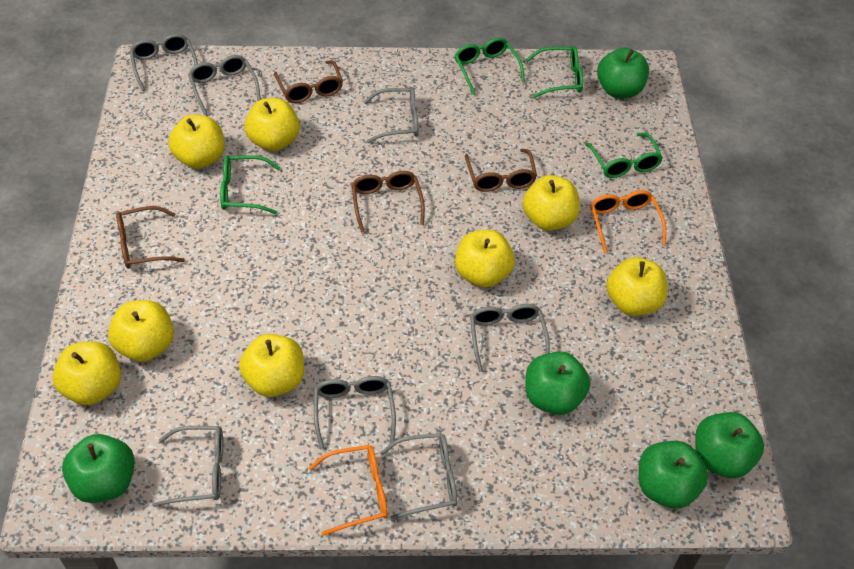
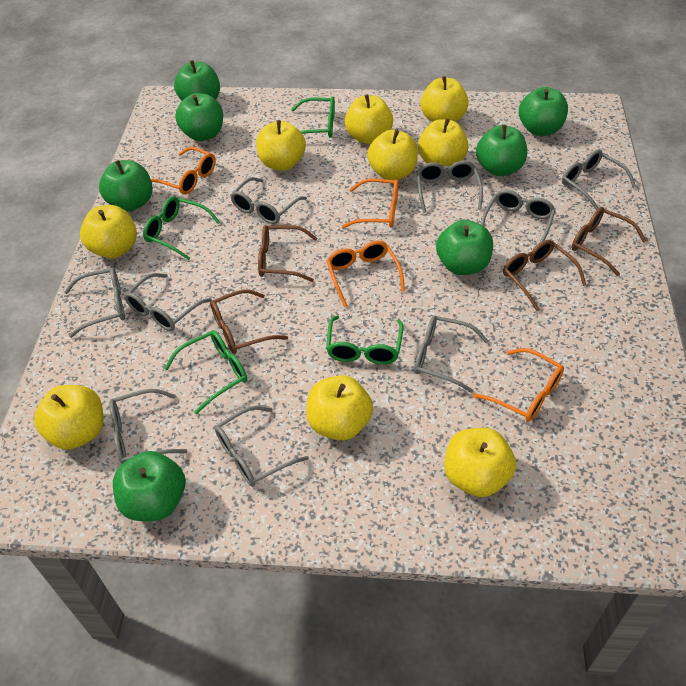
green apple: [62,434,135,503] [526,351,590,415] [597,48,649,98] [639,441,708,509] [695,412,764,478] = 5 -> [99,160,153,211] [113,451,185,521] [174,60,220,101] [175,93,223,141] [436,220,493,275] [476,125,527,176] [519,87,568,136] = 7
grey glasses: [130,34,198,91] [152,426,223,507] [188,55,261,115] [314,376,396,449] [364,87,418,143] [380,433,457,520] [470,304,550,372] = 7 -> [64,267,125,338] [109,389,187,464] [124,273,212,331] [215,406,309,487] [230,177,307,224] [414,315,488,393] [417,161,483,213] [481,189,556,243] [562,150,636,210] = 9
orange glasses: [309,445,388,536] [590,190,666,253] = 2 -> [151,147,216,195] [326,241,405,307] [342,178,399,228] [473,348,564,422] = 4
yellow apple: [52,341,121,405] [108,300,174,362] [168,115,225,169] [239,334,304,397] [245,98,300,151] [455,230,515,288] [523,175,580,231] [606,257,668,316] = 8 -> [34,385,103,450] [80,205,137,258] [256,120,306,171] [306,375,373,440] [345,94,393,144] [367,130,418,180] [418,119,469,167] [421,76,469,122] [444,428,516,497] = 9

